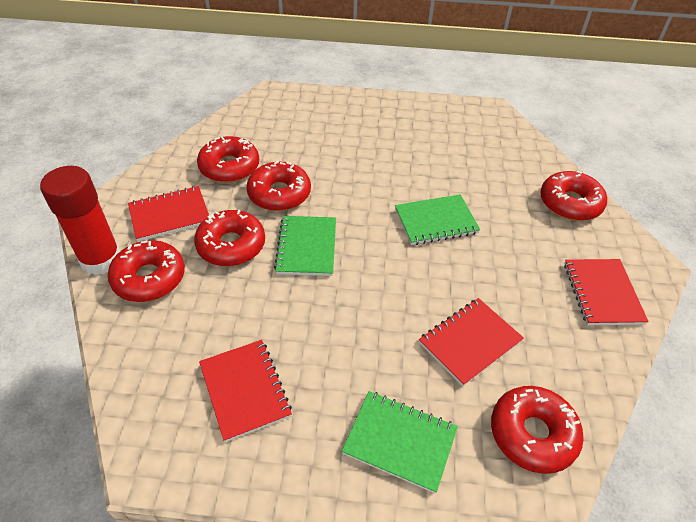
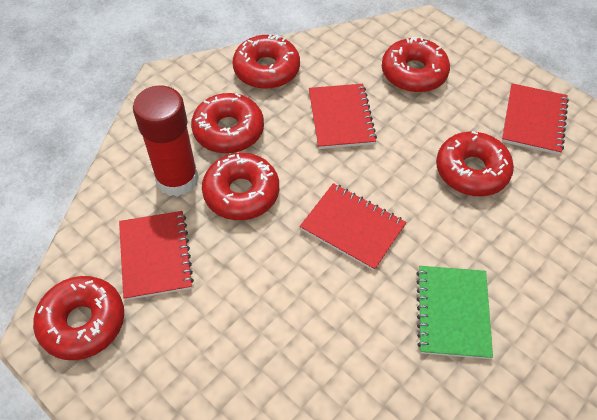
green notebook: [274,216,336,276] [342,391,458,493] [395,194,480,245] = 3 -> [416,266,493,359] = 1

